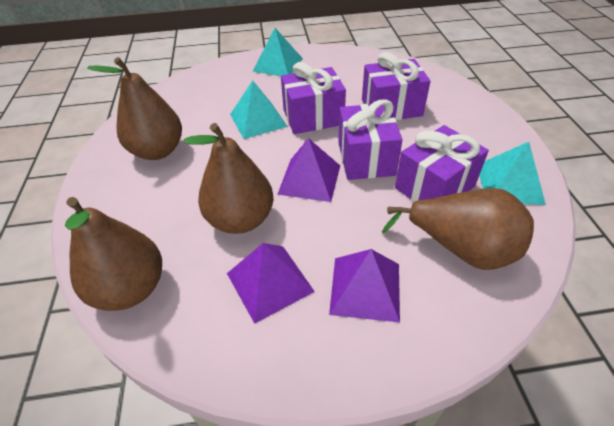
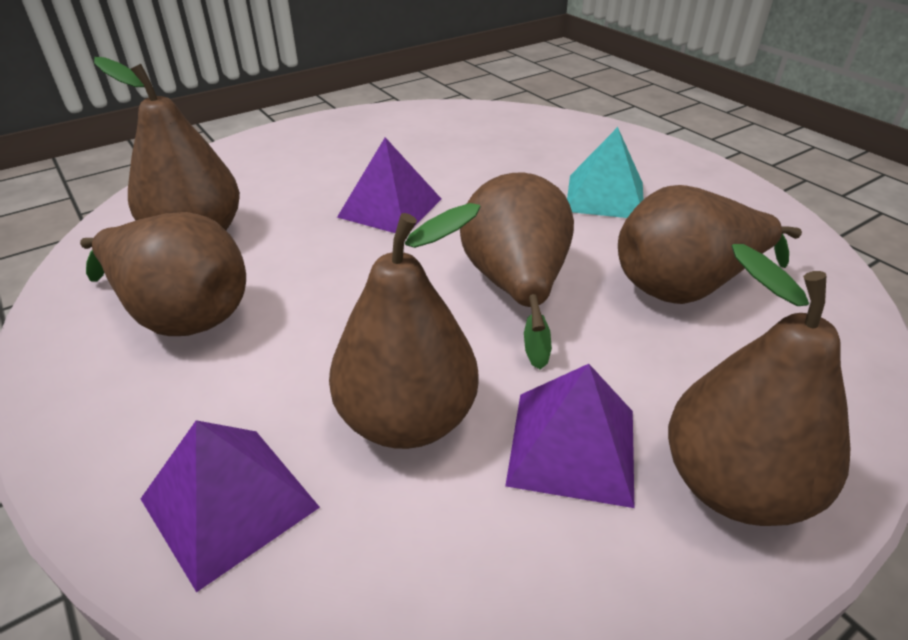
brown pear: [65,197,162,311] [87,57,182,160] [184,123,274,234] [382,188,534,270] = 4 -> [80,212,246,336] [94,57,240,230] [329,203,481,449] [460,172,574,370] [618,185,802,304] [668,244,850,526] = 6
purple gift: [281,62,346,134] [338,99,403,180] [362,52,431,120] [395,125,489,202] = 4 -> none = 0
turquoise pyramid: [230,81,288,139] [253,28,303,76] [479,142,546,205] = 3 -> [567,127,644,218] = 1

